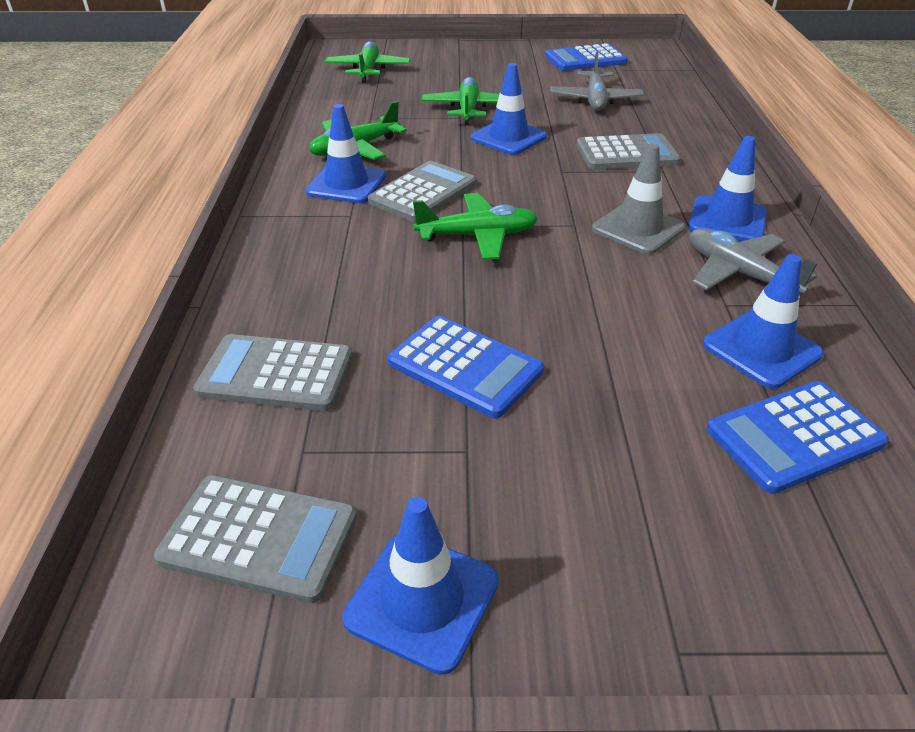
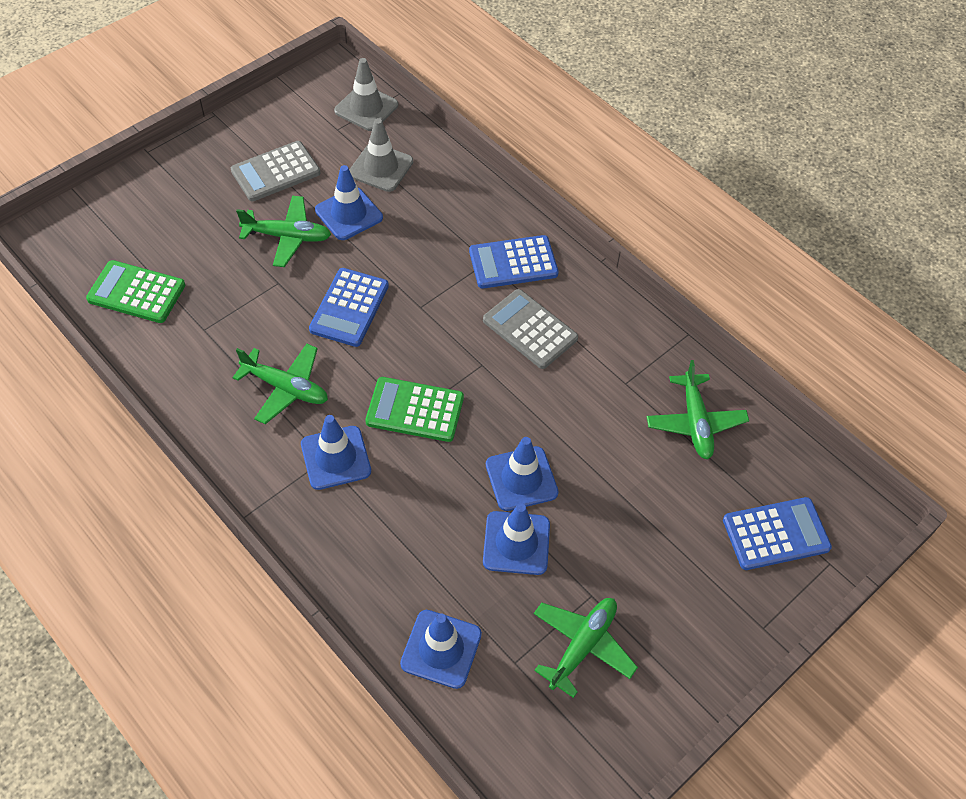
green calculator: none = 0 -> [86,260,185,323] [365,377,464,442] = 2
grey calculator: [154,475,357,604] [193,334,353,411] [368,161,476,222] [577,133,681,170] = 4 -> [231,141,320,201] [483,289,578,369] = 2
grey plane: [550,52,644,111] [689,228,818,294] = 2 -> none = 0
grey traffic cone: [592,144,685,254] = 1 -> [334,58,398,131] [349,118,413,192] = 2

